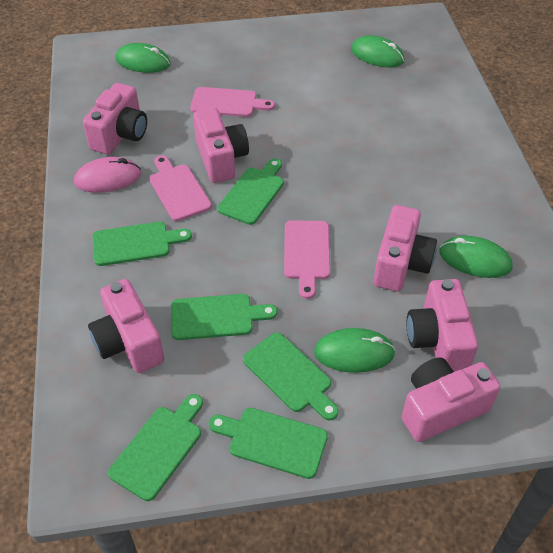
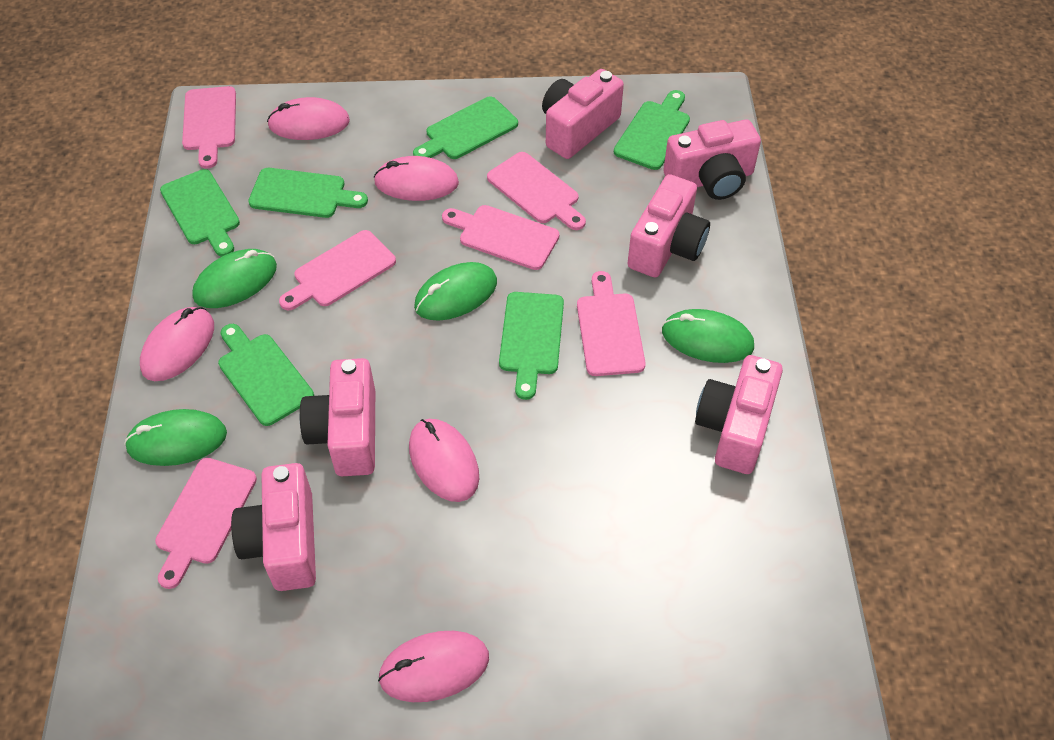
pink cutting board: [149,155,212,221] [190,87,275,117] [284,220,330,299] = 3 -> [155,458,257,589] [182,86,236,169] [279,230,396,310] [442,205,560,270] [487,152,586,230] [577,271,646,376] = 6
pink mouse: [74,157,141,193] = 1 -> [140,307,214,381] [267,97,350,140] [374,156,459,201] [378,631,489,702] [409,419,479,502] = 5

